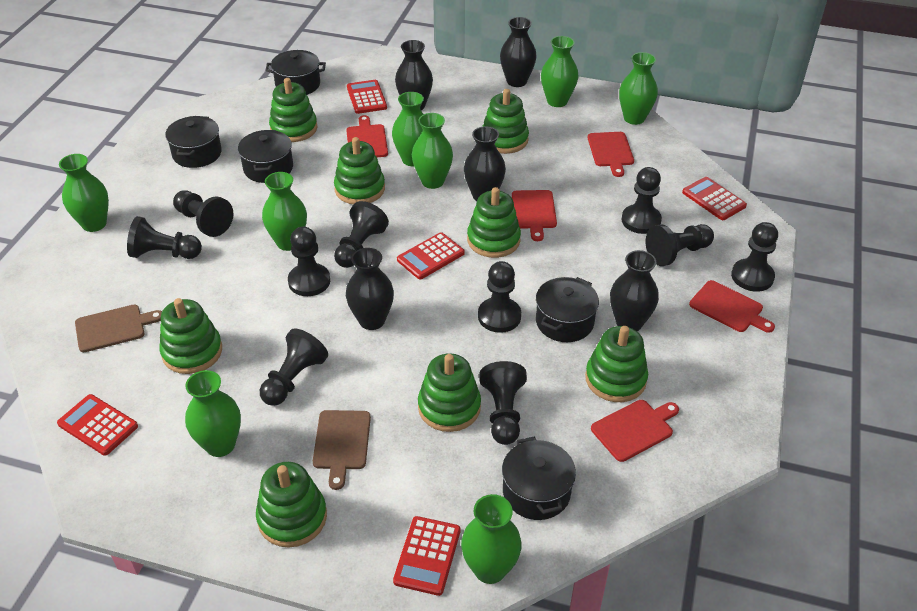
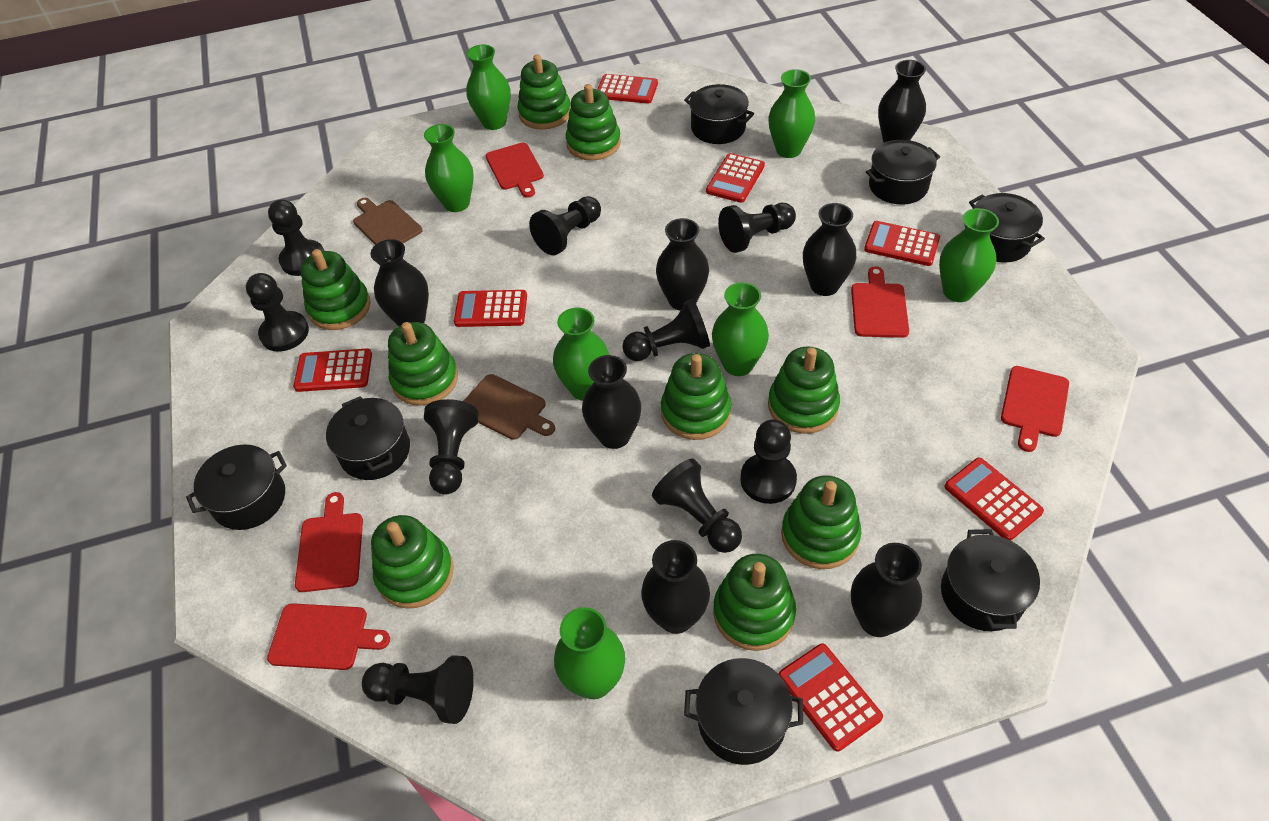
black pawn: [127,216,202,259] [173,190,233,237] [260,329,328,406] [288,227,330,296] [334,201,389,268] [478,261,521,333] [479,361,527,445] [621,167,662,234] [646,224,714,266] [731,222,778,292] = 10 -> [246,273,309,351] [268,199,324,276] [362,655,474,724] [424,399,479,495] [529,196,601,255] [622,299,710,361] [652,458,742,553] [718,203,796,253] [740,420,797,504] = 9
black pot: [165,116,222,168] [238,130,293,183] [265,50,326,95] [502,437,576,520] [536,277,599,342] = 5 -> [186,445,287,530] [326,396,410,480] [684,84,754,144] [684,658,803,765] [866,140,940,205] [941,529,1040,631] [969,193,1045,262] = 7
black vase: [346,248,394,330] [395,40,433,110] [464,126,506,201] [500,17,537,87] [610,250,659,331] = 5 -> [371,239,429,326] [582,355,641,449] [641,540,710,634] [656,218,709,311] [803,203,856,296] [851,543,922,637] [878,60,926,143] = 7
green stacking toy: [159,298,222,374] [256,462,327,548] [269,78,318,142] [334,137,385,204] [418,353,481,432] [467,187,521,258] [482,89,529,154] [585,326,648,402] = 8 -> [300,249,371,330] [371,515,454,609] [388,322,458,406] [517,54,571,130] [566,84,621,161] [661,353,731,440] [713,554,796,651] [768,347,840,434] [781,475,861,569] = 9
green vase: [59,154,109,232] [185,370,241,457] [262,172,307,251] [392,92,424,166] [412,113,453,189] [461,494,522,584] [541,36,578,107] [619,52,658,125] = 8 -> [424,124,474,212] [466,44,511,130] [553,307,609,401] [554,607,625,699] [712,282,769,376] [768,69,815,158] [939,208,999,302] = 7
red calculator: [57,394,138,456] [347,80,387,114] [393,516,461,596] [397,232,465,279] [682,177,747,220] = 5 -> [293,348,372,392] [454,290,527,327] [598,74,658,104] [706,153,765,203] [779,643,883,752] [864,221,940,266] [945,458,1044,541] = 7

